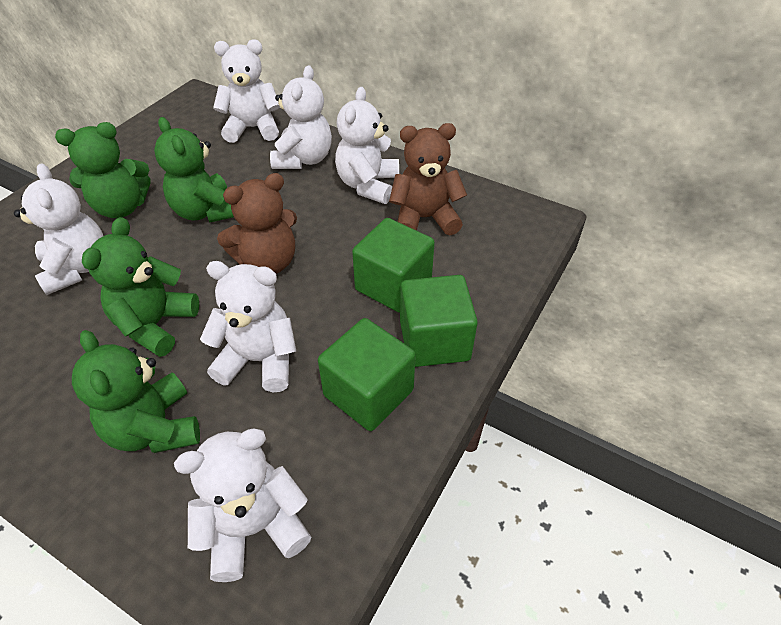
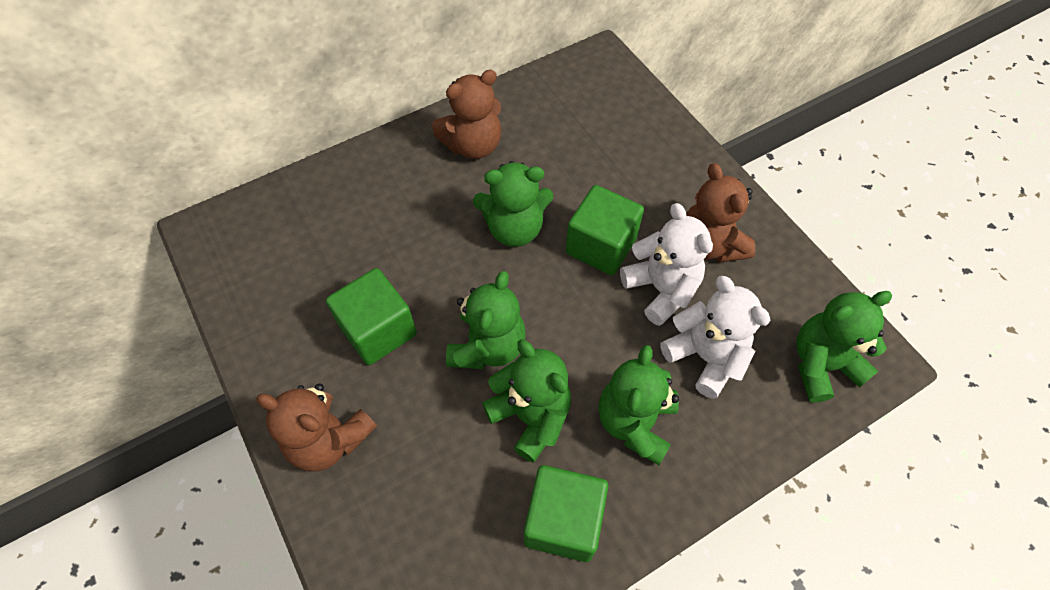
brown teddy bear: [217,173,297,274] [389,123,467,235] = 2 -> [256,384,377,472] [432,70,501,159] [686,163,756,263] = 3
green teddy bear: [55,122,151,218] [72,330,200,453] [82,217,199,357] [154,117,234,223] = 4 -> [446,271,526,369] [473,161,553,247] [482,339,571,463] [598,345,679,465] [796,291,892,403] = 5
white teddy bear: [14,163,103,295] [174,429,311,582] [200,261,296,392] [213,39,280,143] [270,65,332,169] [335,87,399,204] = 6 -> [620,203,713,326] [660,276,771,399] = 2

